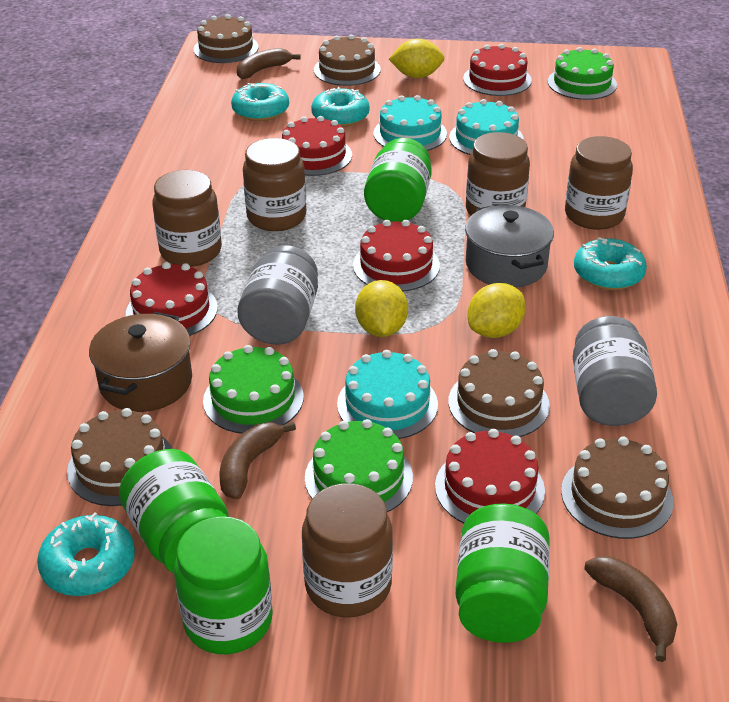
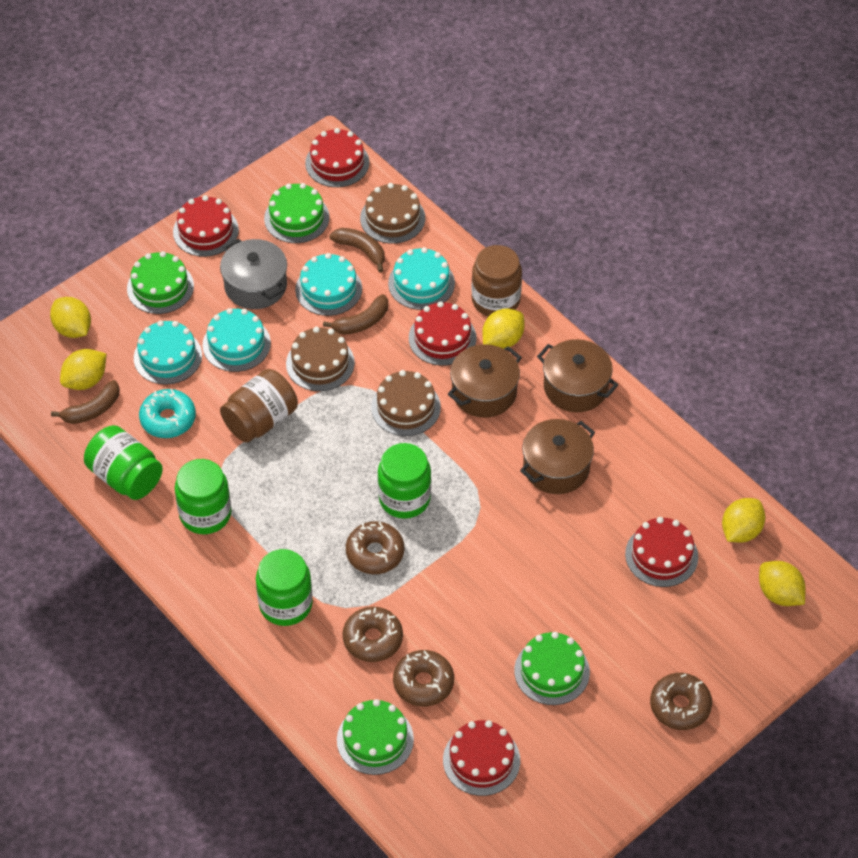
brown cake: [67,408,173,506] [194,14,259,63] [314,35,381,86] [448,349,550,437] [561,437,673,539] = 5 -> [286,327,355,391] [360,183,425,244] [371,370,441,436] = 3
brown donut: none = 0 -> [343,607,403,662] [346,521,404,574] [393,650,454,707] [650,673,712,730] = 4
brown jar: [152,170,222,267] [243,138,306,231] [302,483,393,617] [466,132,530,216] [565,136,633,230] = 5 -> [220,369,298,443] [471,245,522,317] = 2
brown pot: [89,312,192,412] = 1 -> [448,344,522,418] [520,419,595,494] [537,339,618,412] = 3
green cake: [203,345,304,434] [305,419,413,512] [548,47,617,100] = 3 -> [127,251,194,314] [264,183,330,243] [337,699,414,775] [514,632,590,705] = 4
grey jar: [237,245,318,345] [573,316,657,426] = 2 -> none = 0
turquoise cake: [337,350,438,439] [374,95,447,151] [449,99,524,155] = 3 -> [134,321,202,385] [203,308,271,372] [295,253,362,316] [388,247,455,310] = 4
turquoise donut: [37,512,135,596] [231,83,289,121] [311,87,370,127] [574,237,647,290] = 4 -> [139,389,196,438] = 1
yellow lemon: [355,280,408,337] [389,39,444,78] [467,283,526,338] = 3 -> [50,297,91,338] [60,349,106,390] [482,309,525,349] [722,498,766,543] [759,561,806,606] = 5

